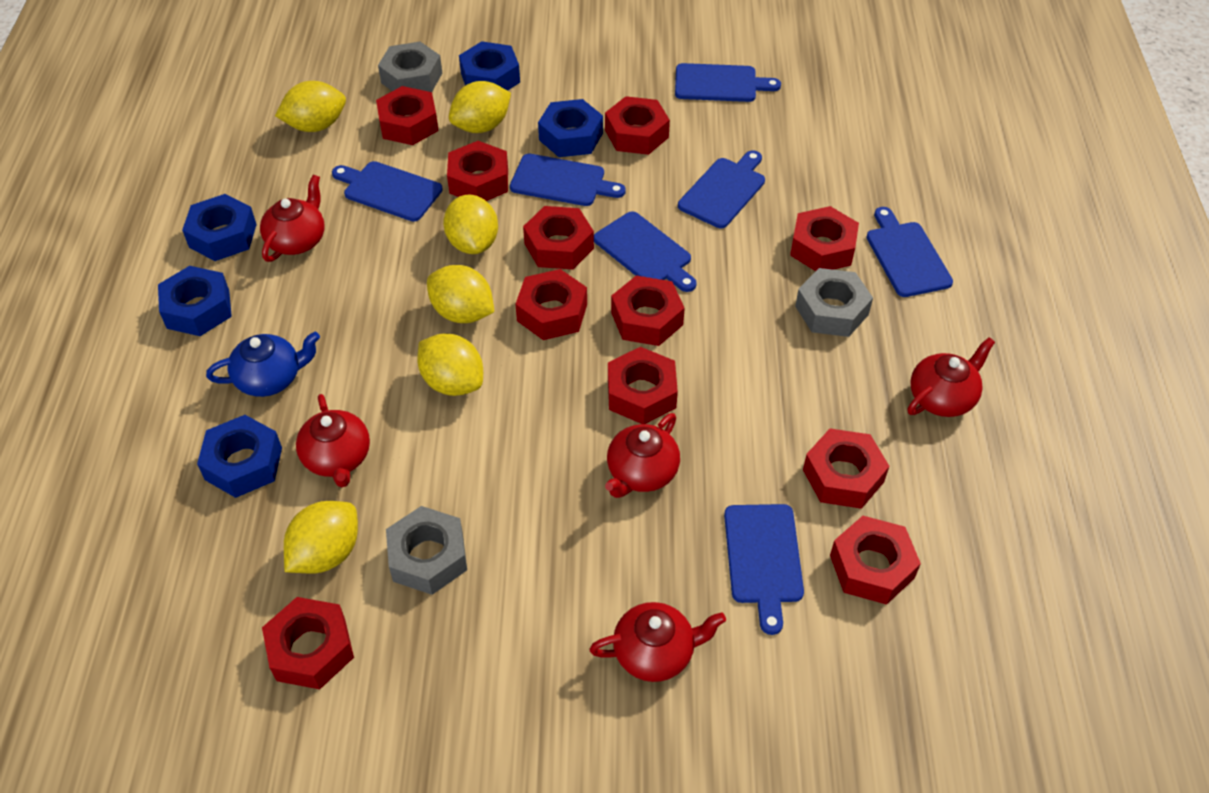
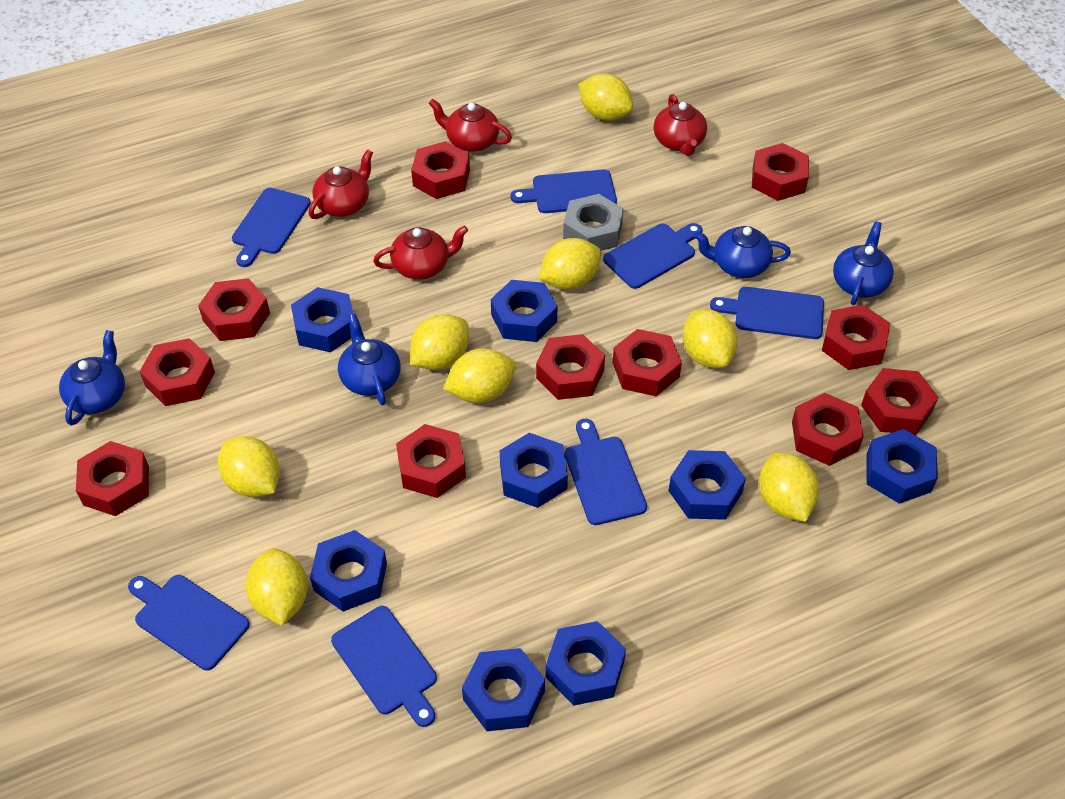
blue nut: [158,266,232,336] [182,194,257,261] [197,415,282,498] [459,41,520,91] [538,99,603,157] = 5 -> [291,287,353,352] [310,530,387,612] [462,648,545,731] [491,280,558,342] [500,433,568,508] [546,621,626,706] [668,450,746,520] [866,429,938,504] = 8
blue teapot: [206,332,320,397] = 1 -> [59,330,125,426] [338,314,401,405] [694,226,791,278] [833,221,894,305] = 4
grey nut: [378,42,442,92] [386,506,467,595] [795,268,873,337] = 3 -> [563,194,624,251] = 1
red teapot: [260,175,324,262] [296,394,370,487] [589,602,726,682] [605,413,680,498] [908,337,995,417] = 5 -> [309,149,373,219] [373,225,468,280] [428,99,512,152] [654,94,707,156] = 4
yellow lemon: [275,81,346,132] [284,501,358,574] [417,333,483,396] [427,265,494,323] [443,195,498,254] [449,81,511,133] = 6 -> [218,436,280,497] [245,548,308,626] [410,314,469,370] [443,348,516,403] [539,238,601,290] [578,73,633,121] [683,309,738,368] [759,452,819,522] = 8

